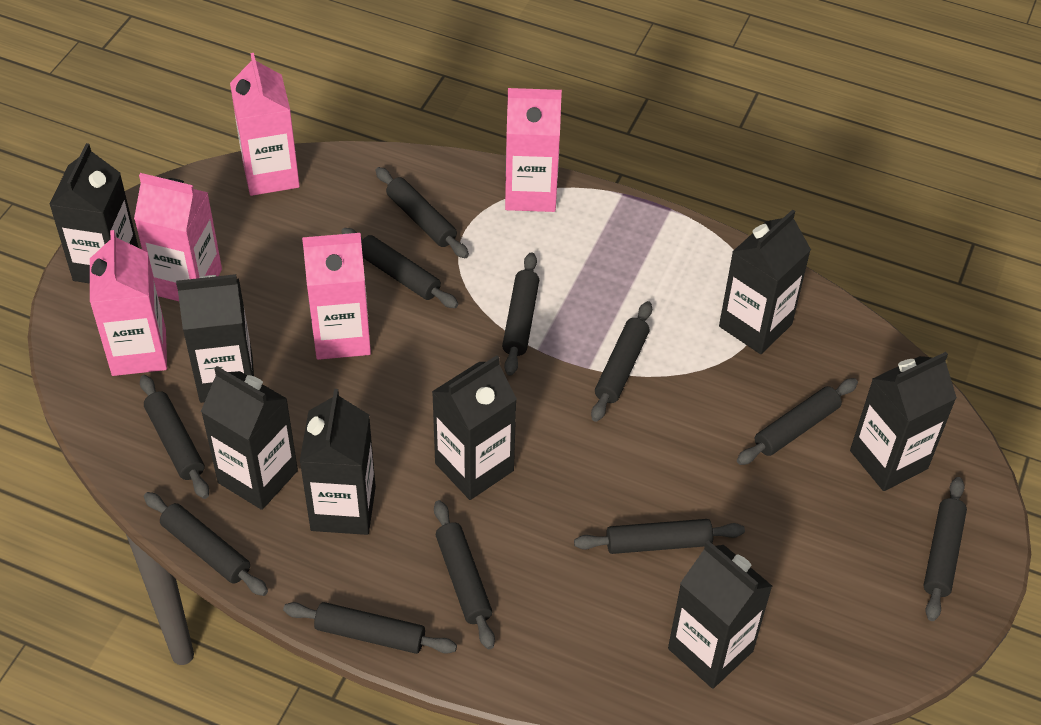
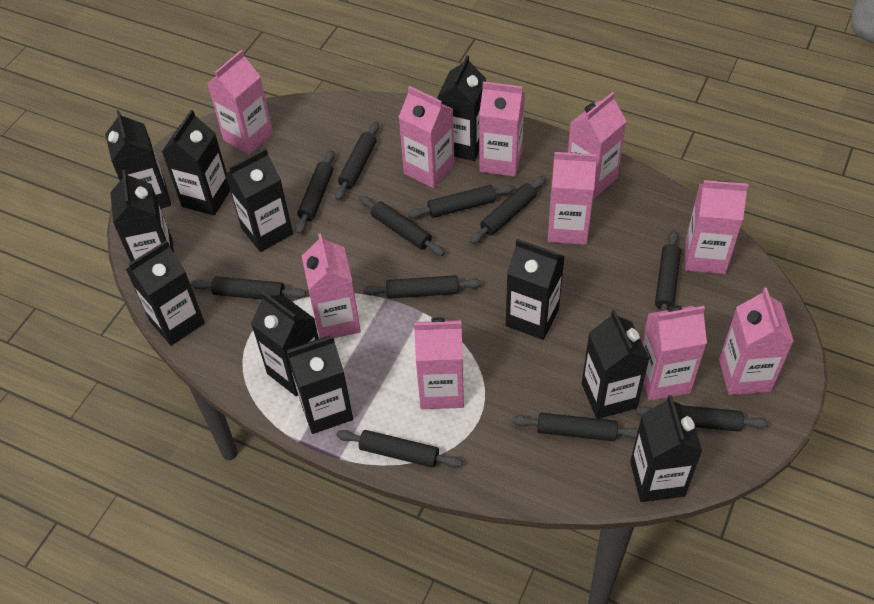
black carton: [49,143,139,283] [176,274,254,403] [201,366,298,510] [299,389,376,535] [432,355,517,500] [668,541,772,689] [719,209,811,354] [850,352,957,491] = 8 -> [105,110,171,209] [110,170,174,262] [126,240,205,346] [162,110,230,216] [226,148,293,252] [251,291,319,396] [286,335,353,434] [437,55,486,161] [506,239,565,340] [582,310,649,419] [630,395,702,502] = 11
pink carton: [90,230,167,376] [134,173,222,301] [230,53,300,196] [302,233,371,360] [505,88,562,212] = 5 -> [207,50,273,155] [302,233,361,338] [399,86,455,189] [414,317,464,409] [479,82,525,177] [548,152,597,245] [568,92,626,199] [642,305,707,401] [685,180,748,274] [719,288,794,395] = 10

